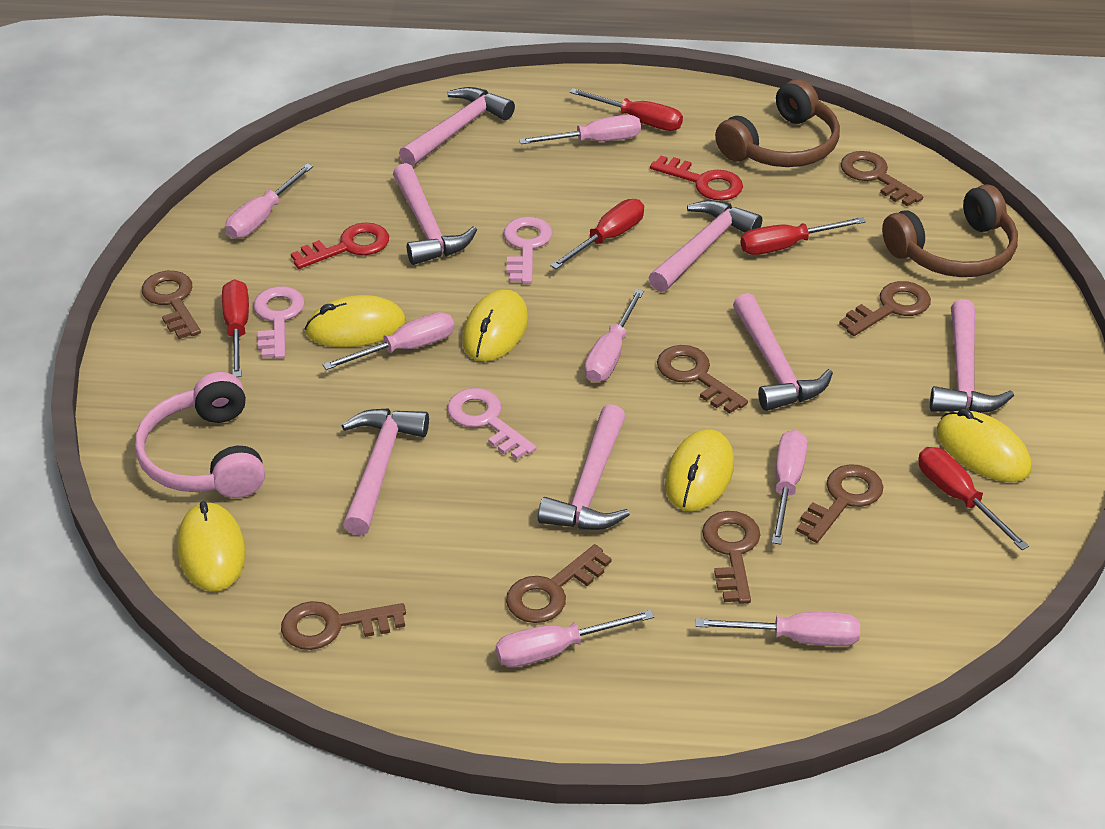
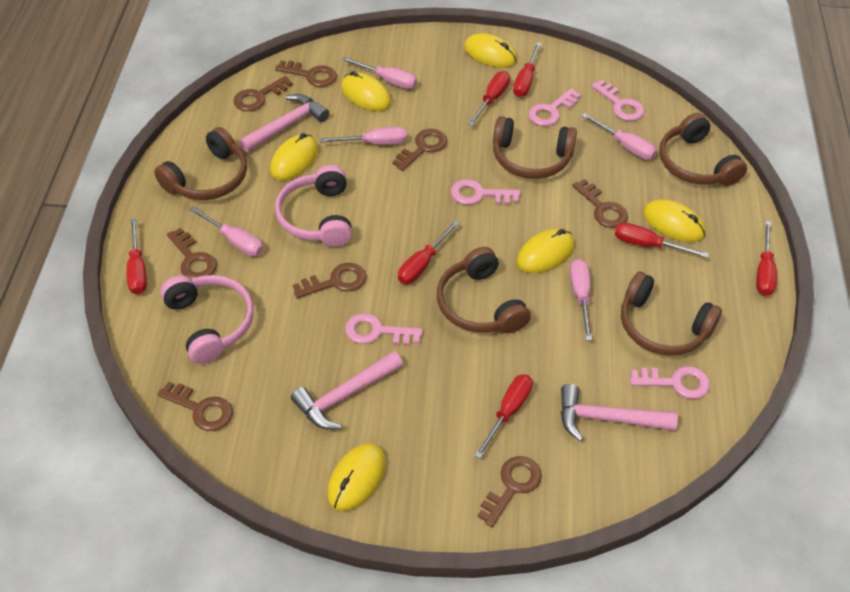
brown headphones: [715,79,840,167] [882,184,1018,277] = 2 -> [154,127,247,200] [437,247,531,333] [493,116,577,179] [621,272,722,356] [659,113,747,186] = 5
pink hammer: [341,408,429,536] [393,163,477,265] [399,87,515,166] [538,404,630,530] [649,200,762,292] [733,293,833,411] [930,299,1014,413] = 7 -> [239,94,329,152] [291,351,403,430] [561,384,678,442] = 3
pink headphones: [135,372,265,498] = 1 -> [161,275,254,364] [275,165,352,247] = 2
pink key: [254,286,304,359] [447,388,536,460] [504,217,552,284] = 3 -> [345,313,423,345] [451,179,521,205] [528,88,581,126] [591,80,644,121] [630,366,710,399] = 5
pink screwdriver: [226,164,313,239] [323,312,454,370] [496,610,654,667] [519,115,641,144] [585,289,644,383] [696,612,860,646] [772,430,807,545] = 7 -> [189,206,263,256] [320,127,407,145] [341,57,417,89] [570,259,592,341] [582,113,657,159] = 5
red key: [291,223,389,269] [650,156,743,200] = 2 -> none = 0
red screwdriver: [222,279,249,377] [550,199,644,269] [569,88,683,131] [740,217,866,255] [918,447,1029,550] = 5 -> [127,218,147,295] [398,221,459,284] [468,71,510,126] [474,374,533,459] [513,42,542,97] [615,222,709,258] [756,221,777,296] = 7
yellow mouse: [177,501,246,592] [305,295,406,347] [462,290,528,362] [665,429,734,511] [936,409,1031,482] = 5 -> [270,133,318,180] [327,443,386,511] [341,71,391,111] [464,33,517,68] [517,229,575,273] [643,200,706,242] = 6

